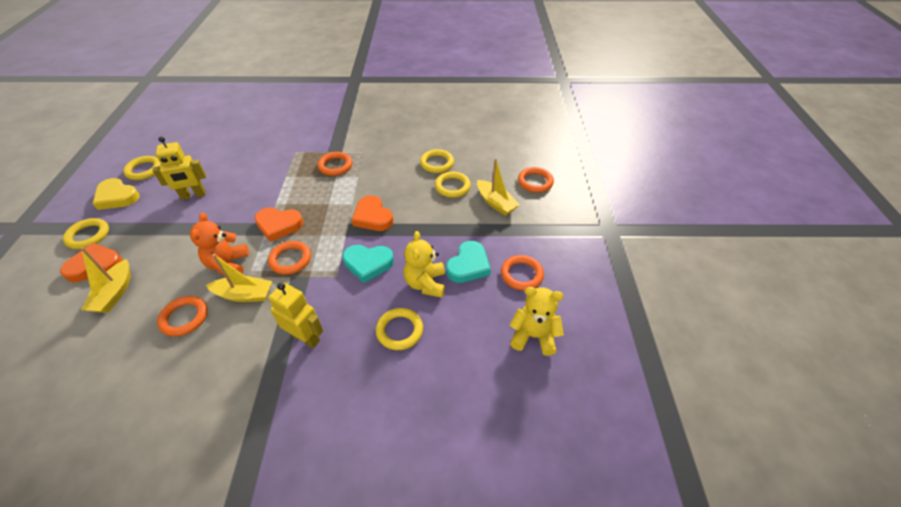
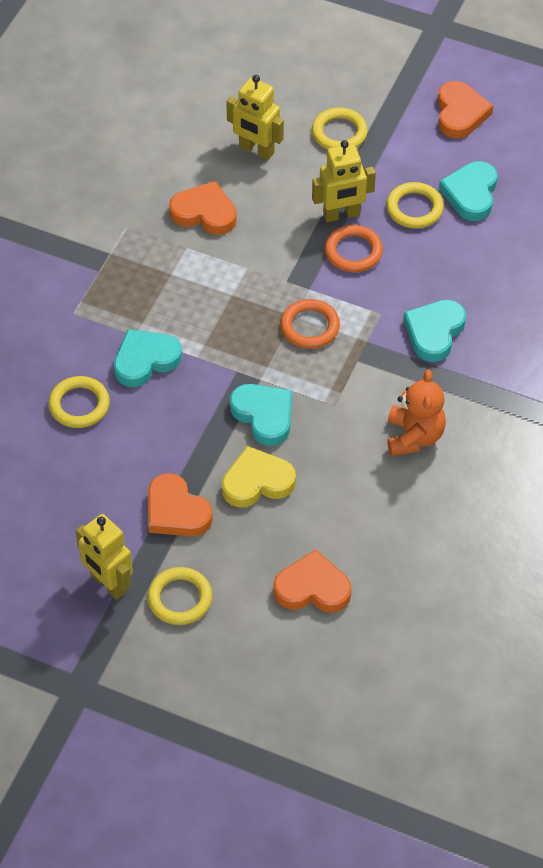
orange heart: [60,243,123,283] [254,207,303,242] [352,195,393,231] = 3 -> [148,473,213,536] [169,181,237,235] [274,550,352,613] [438,81,493,139] = 4
orange ring: [157,296,208,337] [268,241,311,275] [317,152,352,176] [501,255,544,291] [518,167,554,193] = 5 -> [280,299,340,349] [325,225,383,272] = 2
turquoise heart: [342,245,394,283] [446,241,491,283] = 2 -> [114,329,182,387] [230,384,292,446] [403,300,466,362] [439,161,498,221] = 4
yellow boat: [81,247,131,313] [206,254,272,302] [477,158,520,216] = 3 -> none = 0
yellow ring: [63,218,109,249] [123,156,160,180] [376,308,423,350] [420,149,454,173] [435,172,471,198] = 5 -> [48,376,110,428] [147,567,212,625] [312,108,368,150] [386,182,444,228] = 4
yellow robot: [152,137,206,200] [268,282,323,348] = 2 -> [76,514,133,600] [226,75,284,160] [312,140,376,222] = 3
yellow teddy bear: [404,231,445,298] [510,287,564,356] = 2 -> none = 0

